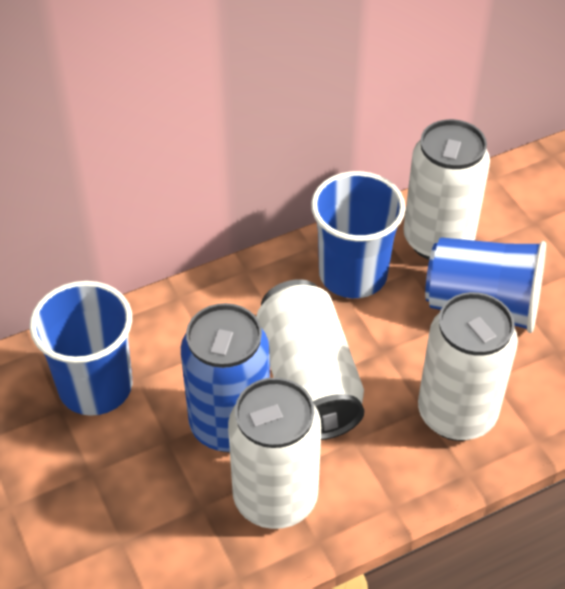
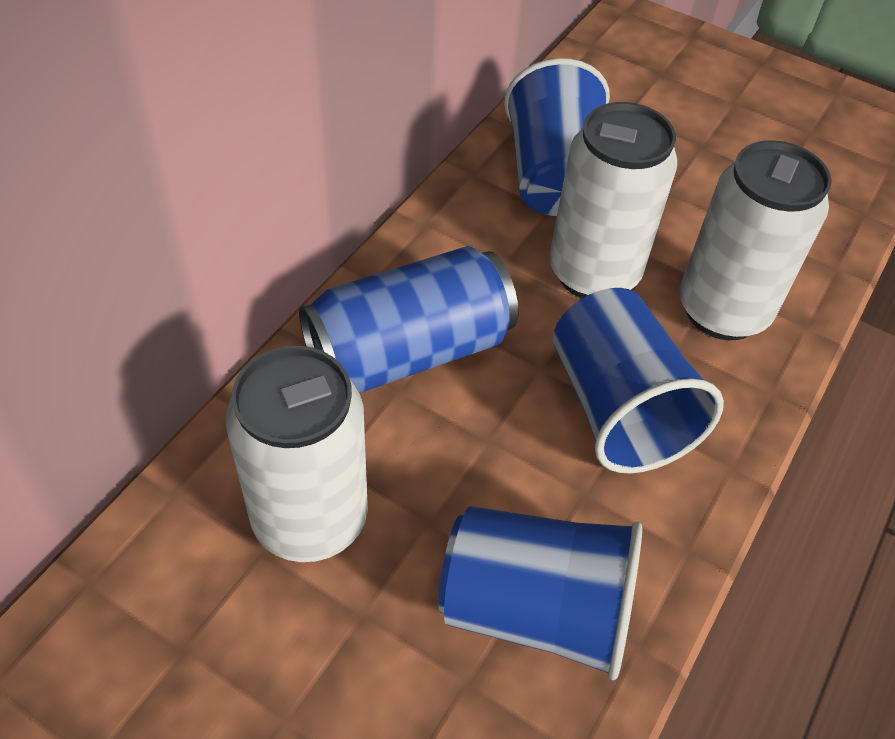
white can: [228,378,321,529] [256,279,364,440] [403,119,490,260] [418,292,518,441] = 4 -> [226,346,368,562] [549,102,677,298] [680,140,832,340] = 3

